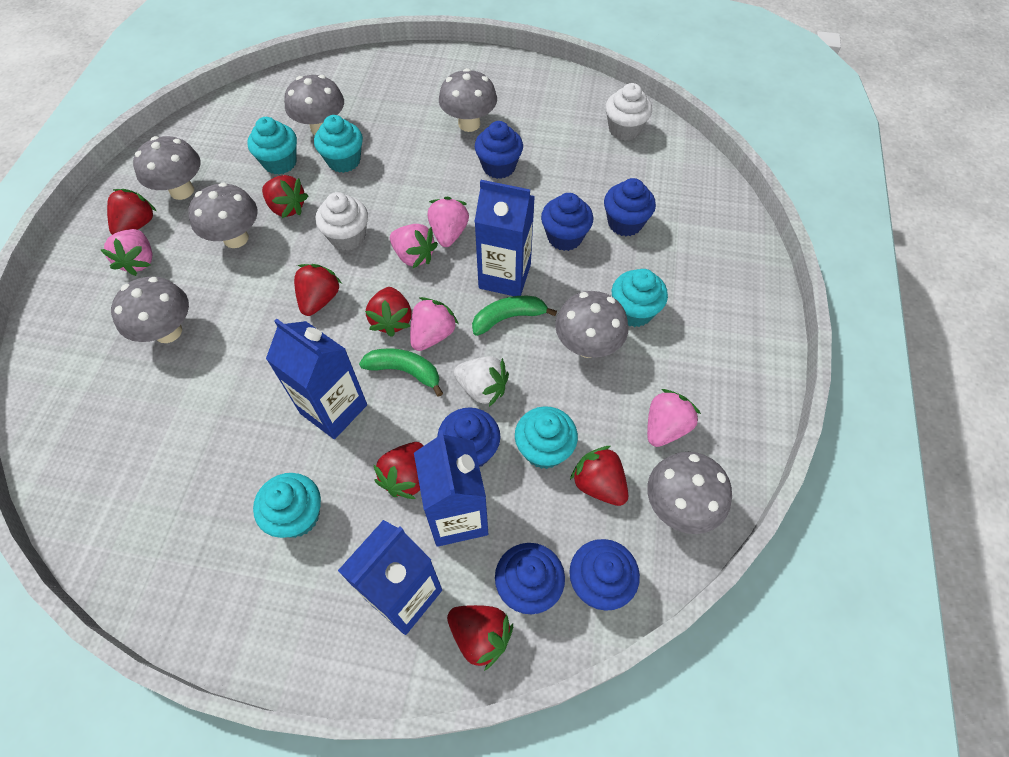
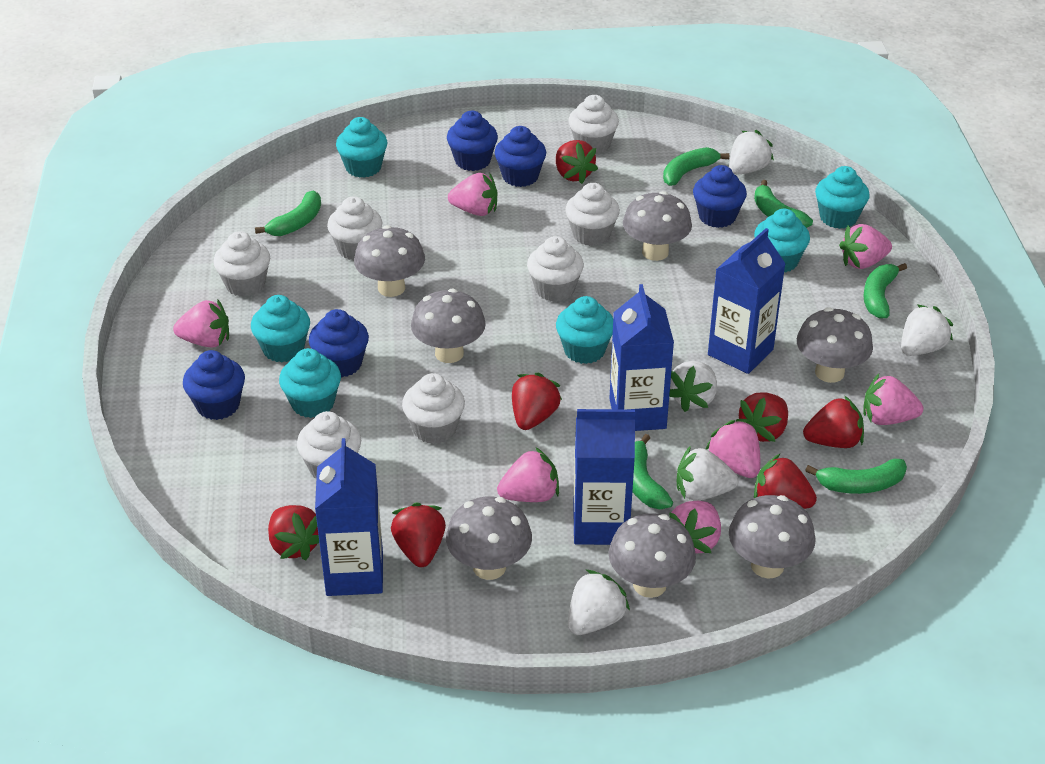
blue cupcake: [437,408,501,467] [475,121,523,179] [495,543,565,614] [541,193,593,251] [569,539,640,611] [604,178,656,236] = 6 -> [183,350,245,420] [309,309,369,377] [447,111,498,171] [495,126,546,187] [693,165,747,228] = 5
green banana: [359,348,443,397] [472,296,557,336] = 2 -> [255,191,321,236] [632,434,673,509] [663,147,729,186] [754,180,813,228] [805,459,907,494] [863,263,907,318] = 6
pink strawberry: [100,229,152,276] [390,224,438,268] [410,297,458,351] [428,196,469,247] [647,389,701,447] = 5 -> [173,299,229,348] [448,173,498,216] [497,448,559,502] [669,501,721,554] [706,420,760,478] [839,224,892,269] [863,374,923,425] = 7
turquoise cupcake: [247,117,297,175] [253,473,321,538] [314,115,363,173] [515,406,578,469] [612,269,668,327] = 5 -> [251,295,310,363] [279,348,341,418] [336,117,387,178] [556,296,613,364] [754,209,810,272] [815,166,870,229] = 6
white cupcake: [315,192,368,251] [605,83,652,141] = 2 -> [213,231,270,297] [297,411,361,478] [327,196,382,260] [402,373,465,444] [527,236,584,302] [565,183,620,246] [569,95,619,154] = 7
white strawberry: [453,356,509,407] = 1 -> [568,570,630,635] [669,361,717,412] [677,446,738,501] [729,130,774,174] [901,304,953,356] = 5

